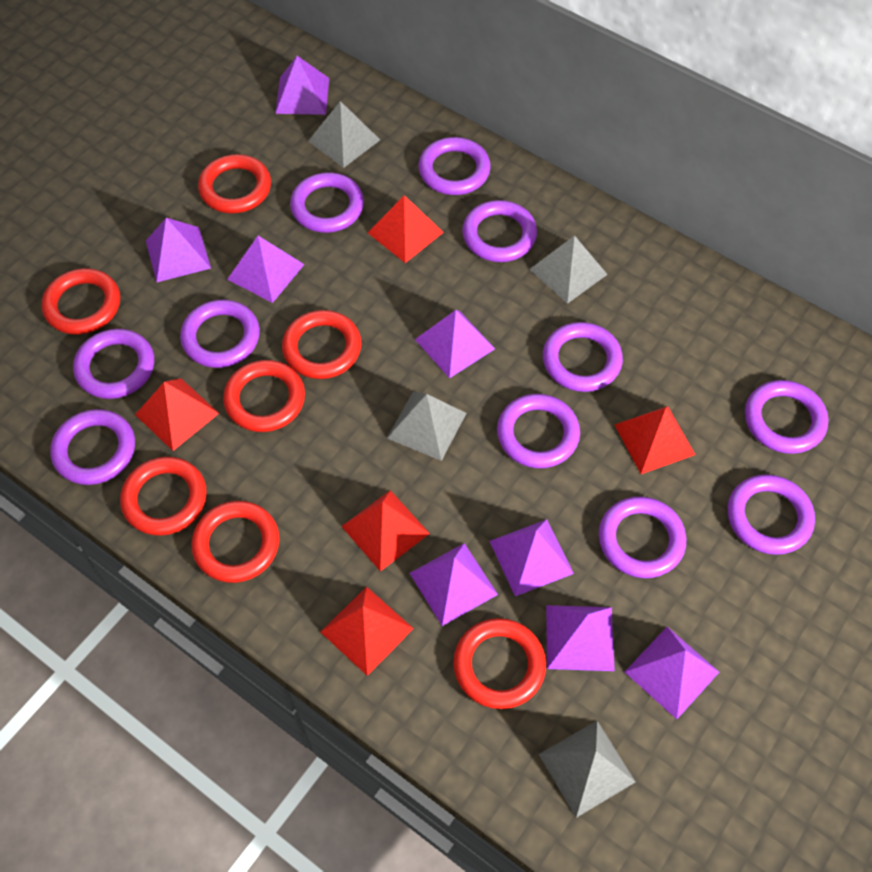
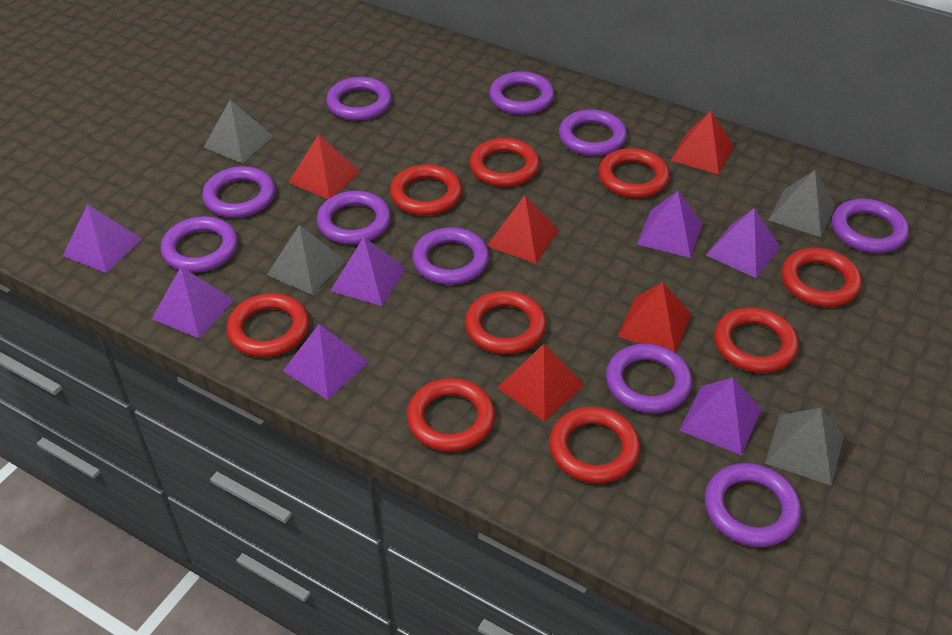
purple pyramid: [146,218,211,282] [227,236,305,303] [275,56,329,115] [410,543,498,626] [415,310,495,378] [490,519,574,596] [546,605,615,671] [625,627,719,719] = 8 -> [63,204,142,273] [152,267,234,338] [283,324,369,400] [330,237,406,306] [637,191,703,258] [679,378,762,455] [706,208,780,278] = 7
purple ring: [50,409,135,485] [73,329,154,399] [180,300,260,368] [290,172,364,233] [419,137,491,195] [462,200,537,262] [497,394,580,468] [543,322,623,392] [599,497,686,578] [728,474,815,555] [745,380,828,454] = 11 -> [161,216,238,273] [202,166,275,218] [317,191,391,245] [326,77,392,121] [412,227,489,285] [489,71,554,115] [559,109,627,156] [606,344,692,413] [705,463,801,547] [832,199,909,253] = 10
red ring: [42,268,120,335] [120,457,207,536] [191,501,280,583] [198,154,271,213] [223,360,305,432] [282,310,362,379] [453,618,546,709] = 7 -> [226,293,309,357] [390,164,462,216] [407,378,495,452] [465,291,546,354] [470,138,539,187] [549,407,640,483] [598,148,669,198] [714,307,798,373] [781,248,862,307] = 9

